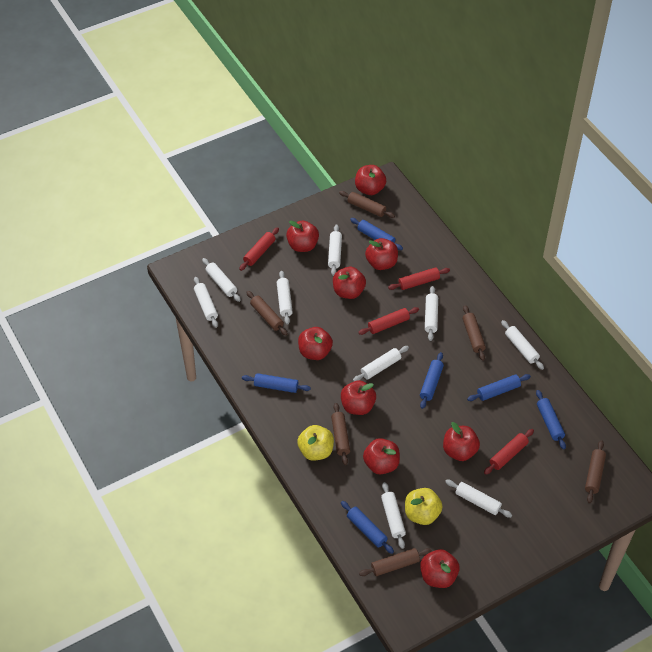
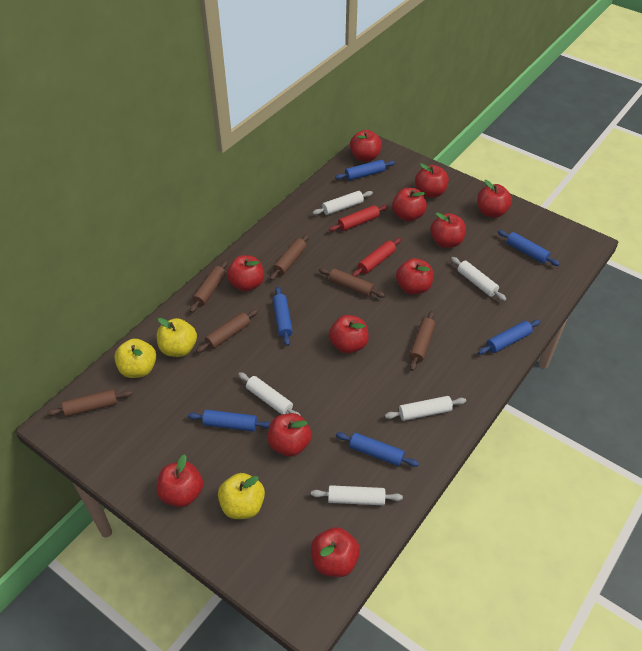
red apple: [286,220,319,252] [298,327,333,360] [333,267,366,299] [341,380,376,415] [355,165,386,195] [363,438,400,475] [365,238,398,270] [420,549,460,588] [443,422,480,461] = 9 -> [157,454,203,507] [227,255,264,291] [267,413,312,456] [311,527,360,577] [329,315,369,354] [350,130,382,162] [392,188,427,221] [396,258,433,295] [415,163,449,198] [430,212,466,248] [477,180,512,218] = 11
red rolling pin: [239,227,279,271] [358,307,419,335] [388,267,450,290] [484,429,534,475] = 4 -> [329,205,388,232] [352,238,401,277] = 2
white rolling pin: [194,277,218,328] [202,258,241,302] [277,271,293,325] [328,225,342,276] [353,346,409,382] [381,482,406,549] [425,286,438,341] [445,480,512,518] [501,320,544,370] = 9 -> [238,372,301,416] [311,485,403,505] [312,191,373,215] [385,396,466,421] [451,257,506,301] = 5
yellow apple: [297,425,334,461] [405,488,443,525] = 2 -> [114,339,156,378] [157,318,197,357] [218,473,265,519] = 3

